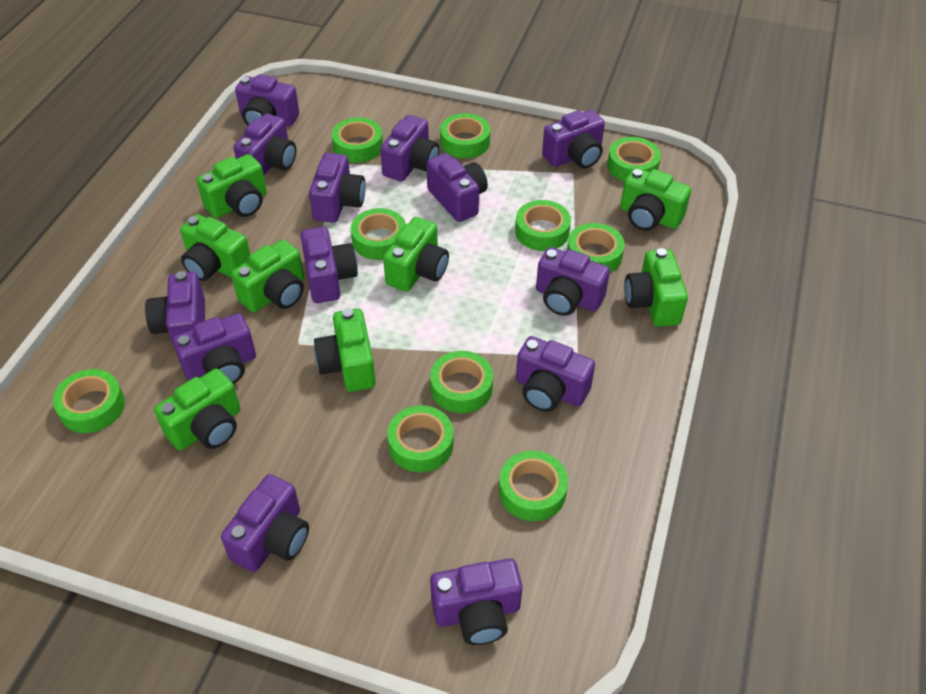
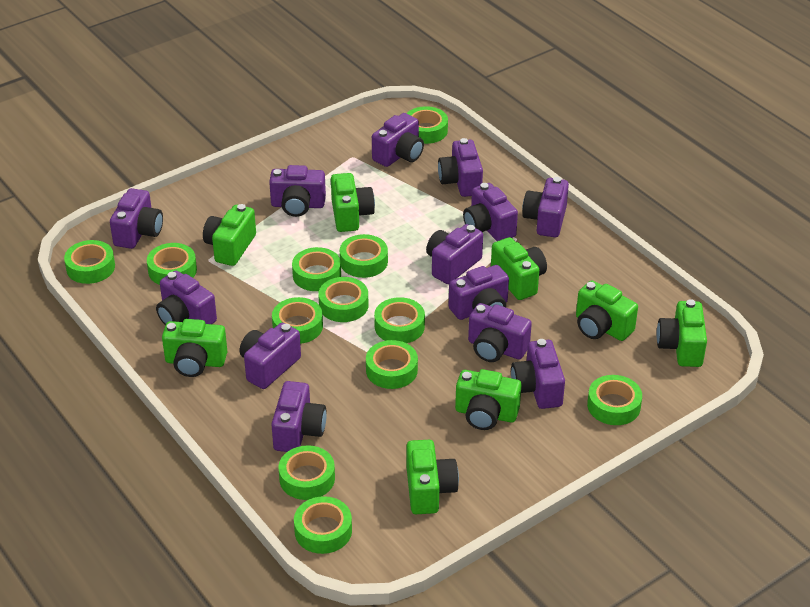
green tape: [53,369,125,433] [332,118,383,163] [351,208,406,260] [387,405,454,472] [430,351,493,413] [440,113,490,158] [499,451,568,521] [515,200,571,251] [567,223,625,273] [607,137,661,182] = 10 -> [64,240,115,284] [147,243,197,285] [272,297,323,344] [279,445,335,500] [292,247,341,291] [294,496,352,554] [318,277,368,322] [340,234,388,278] [366,340,418,389] [374,297,425,343] [407,106,448,144] [587,375,642,425] = 12

